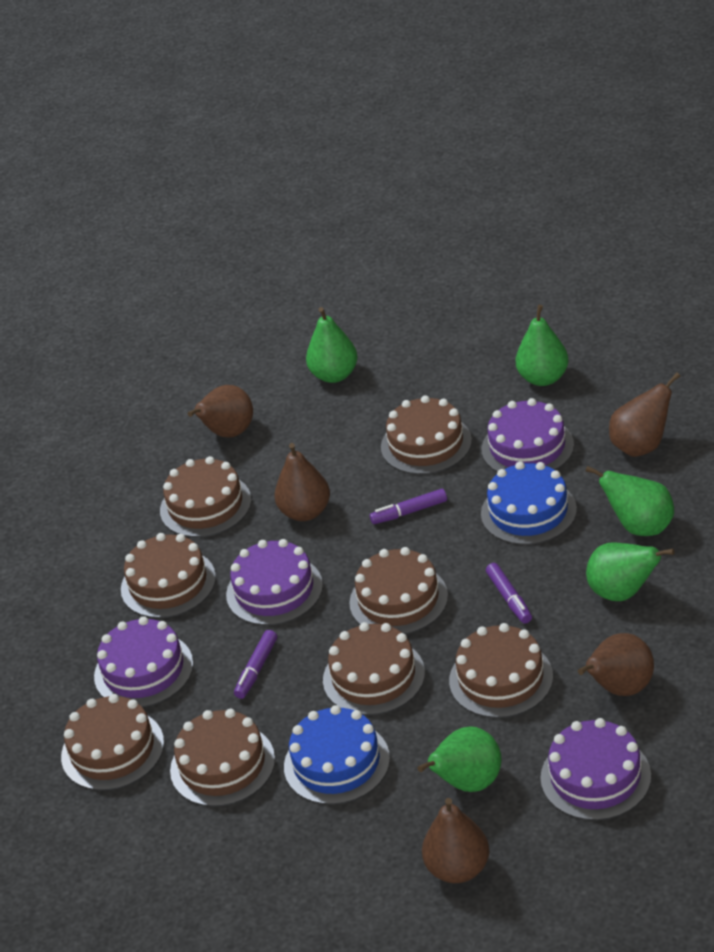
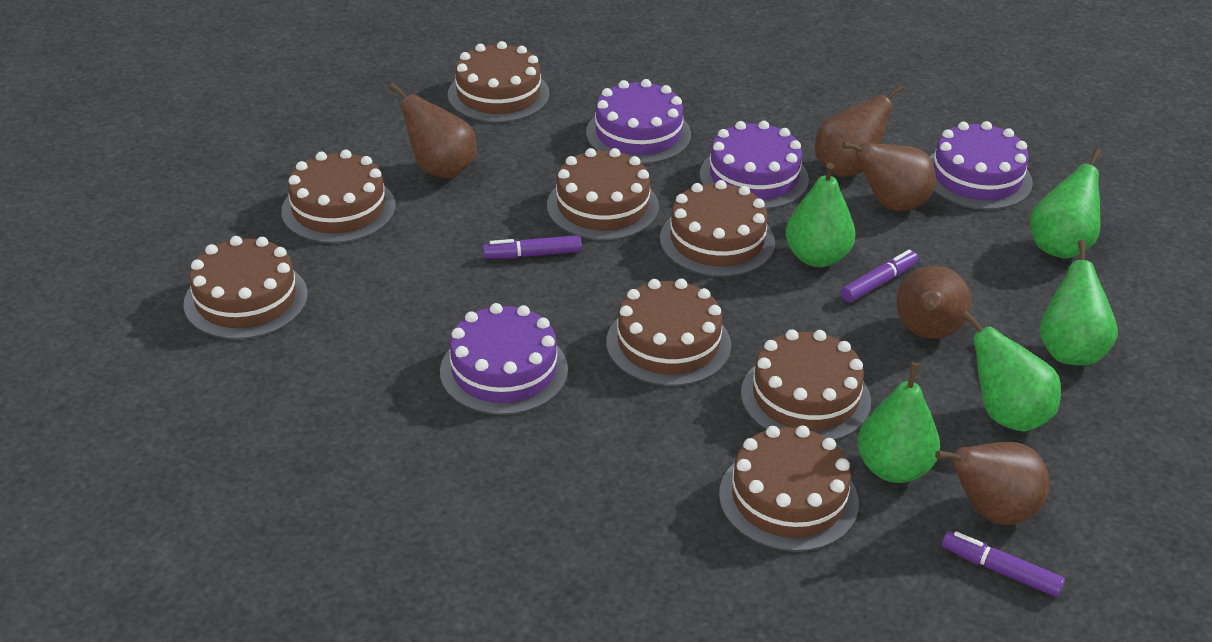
blue cake: [284,705,390,805] [481,461,577,545] = 2 -> none = 0

